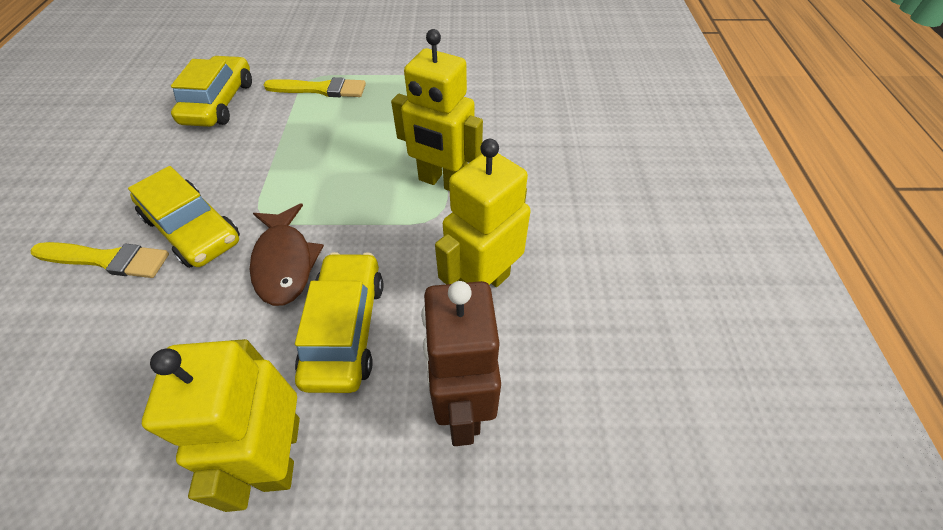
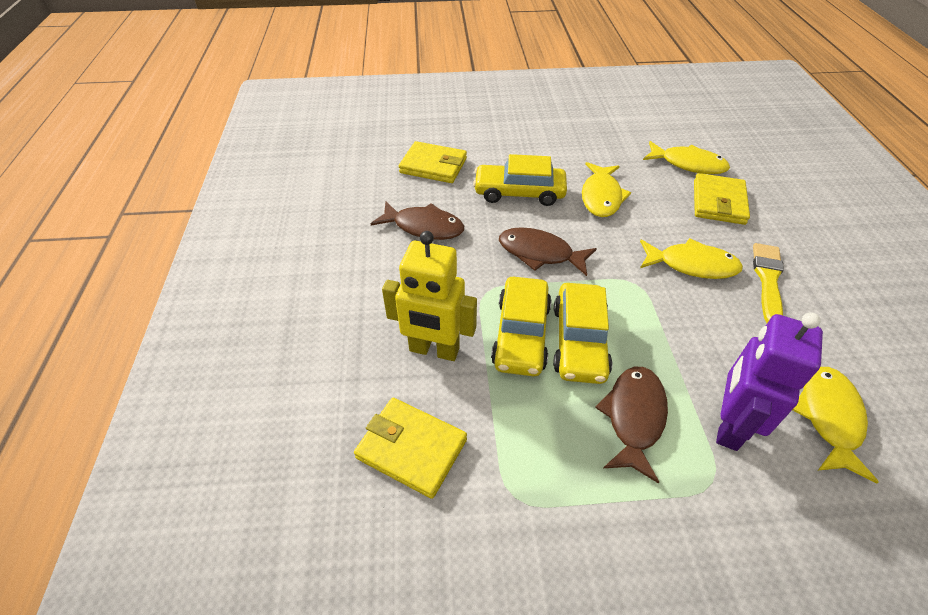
brown fish: [250,203,324,306] = 1 -> [371,202,464,240] [499,227,597,276] [595,367,668,484] = 3
brown robot: [421,281,501,446] = 1 -> none = 0
purple robot: none = 0 -> [716,313,823,451] = 1
yellow brush: [31,242,169,278] [264,77,366,97] = 2 -> [753,243,784,323] = 1
yellow fish: none = 0 -> [582,162,631,217] [640,238,743,279] [643,141,730,174] [793,367,879,484] = 4
yellow robot: [142,339,300,512] [391,29,483,191] [435,139,531,287] = 3 -> [382,231,477,361] = 1
yellow wallet: none = 0 -> [354,398,467,499] [399,141,467,183] [694,173,750,225] = 3

